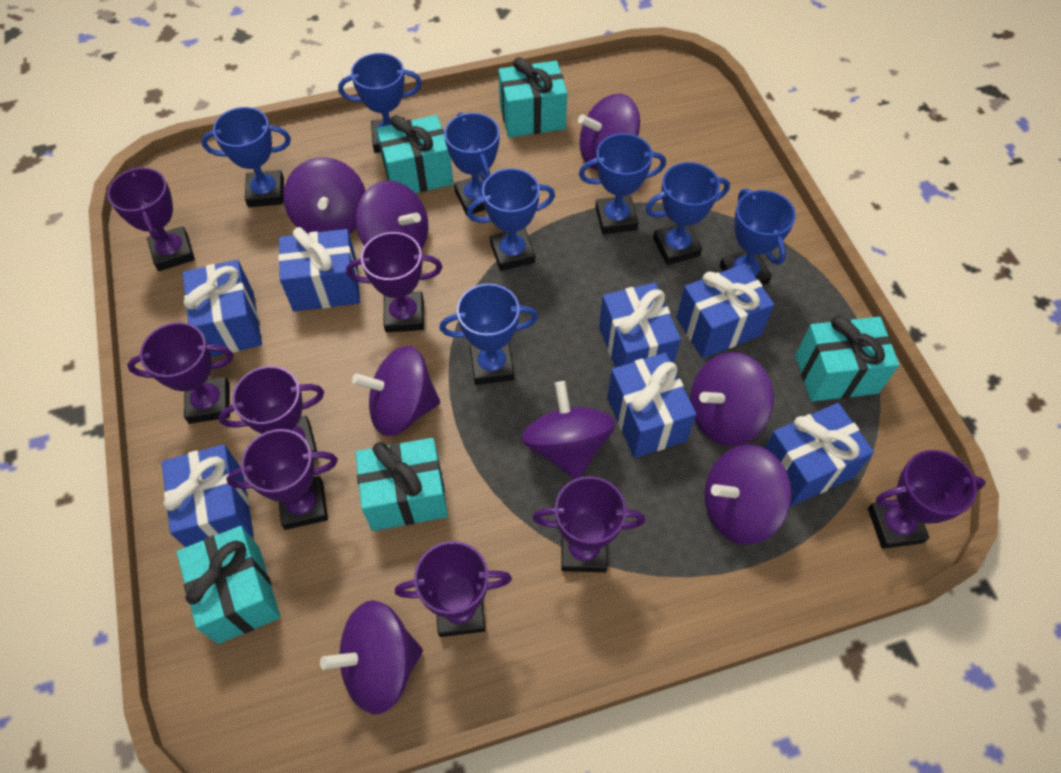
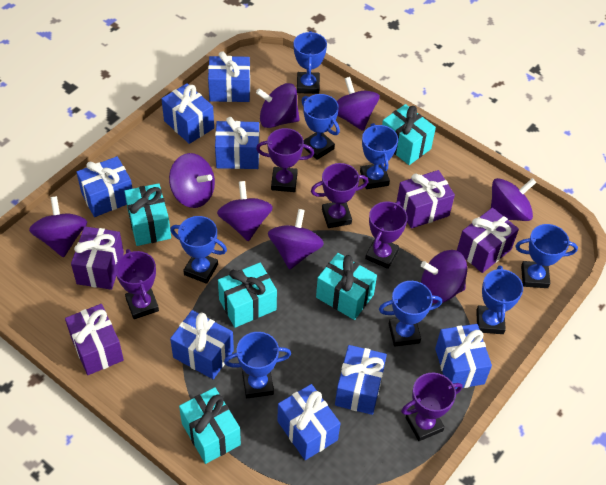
blue gift: [162,444,254,547] [182,260,262,357] [278,227,360,312] [599,282,681,368] [607,353,696,458] [676,263,774,358] [765,403,874,506] = 7 -> [76,156,133,217] [161,83,214,144] [170,310,234,379] [208,51,250,102] [215,117,259,169] [277,384,340,460] [335,345,387,415] [435,324,492,389] = 8
purple gift: none = 0 -> [65,304,124,375] [71,226,124,290] [397,170,455,229] [457,208,519,273] = 4
purple trophy: [107,167,195,271] [127,322,234,424] [218,366,324,452] [226,429,338,530] [346,232,442,332] [395,541,512,637] [532,476,645,572] [868,450,986,549] = 8 -> [115,249,159,319] [256,128,314,192] [311,163,369,228] [365,201,408,269] [401,373,462,441] = 5

